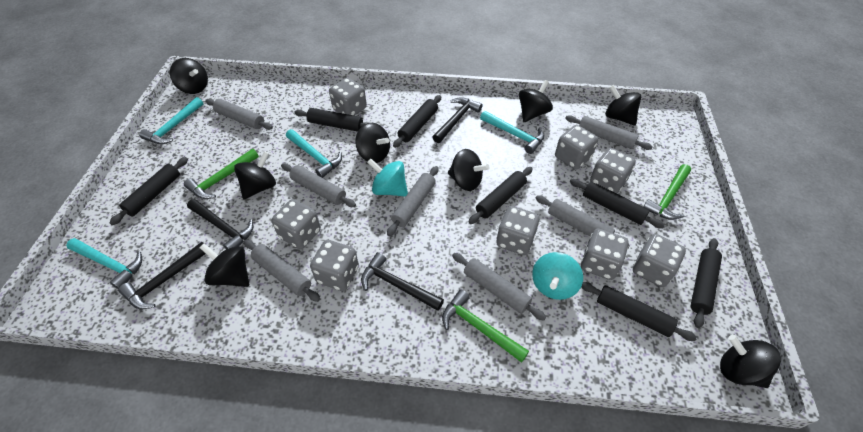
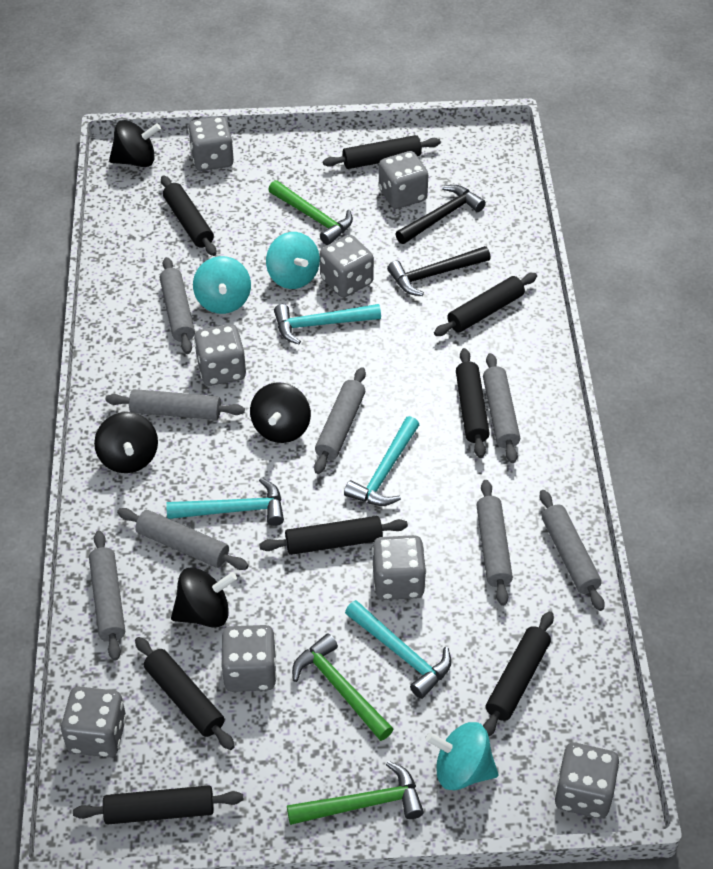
black hammer: [118,242,206,309] [187,199,254,249] [361,252,444,311] [432,97,483,143] = 4 -> [387,246,491,296] [396,185,486,244] = 2
black rolling pin: [109,157,188,225] [294,108,367,132] [393,95,441,148] [468,167,533,224] [570,179,665,228] [581,282,697,341] [691,238,722,328] = 7 -> [73,785,243,825] [135,637,235,750] [161,175,216,256] [259,516,408,555] [323,135,441,169] [434,273,537,336] [456,348,490,458] [483,611,554,736] = 8
black spinning top: [170,58,208,94] [200,243,249,287] [234,151,276,199] [355,123,390,163] [448,149,489,191] [519,80,553,122] [605,85,641,126] [720,335,781,388] = 8 -> [94,412,158,473] [109,120,161,167] [171,567,237,627] [250,382,311,443] = 4
grey rolling pin: [205,99,273,130] [244,240,320,302] [281,163,356,207] [387,166,438,236] [452,253,546,321] [535,195,630,248] [565,115,653,150] = 7 -> [89,531,125,661] [106,389,245,420] [117,508,249,570] [160,257,195,354] [314,367,366,474] [476,480,513,606] [483,353,520,463] [540,490,605,611] = 8
turquoise spinning top: [367,158,408,197] [532,252,583,300] = 2 -> [193,256,251,314] [266,232,320,289] [426,722,499,790] = 3

